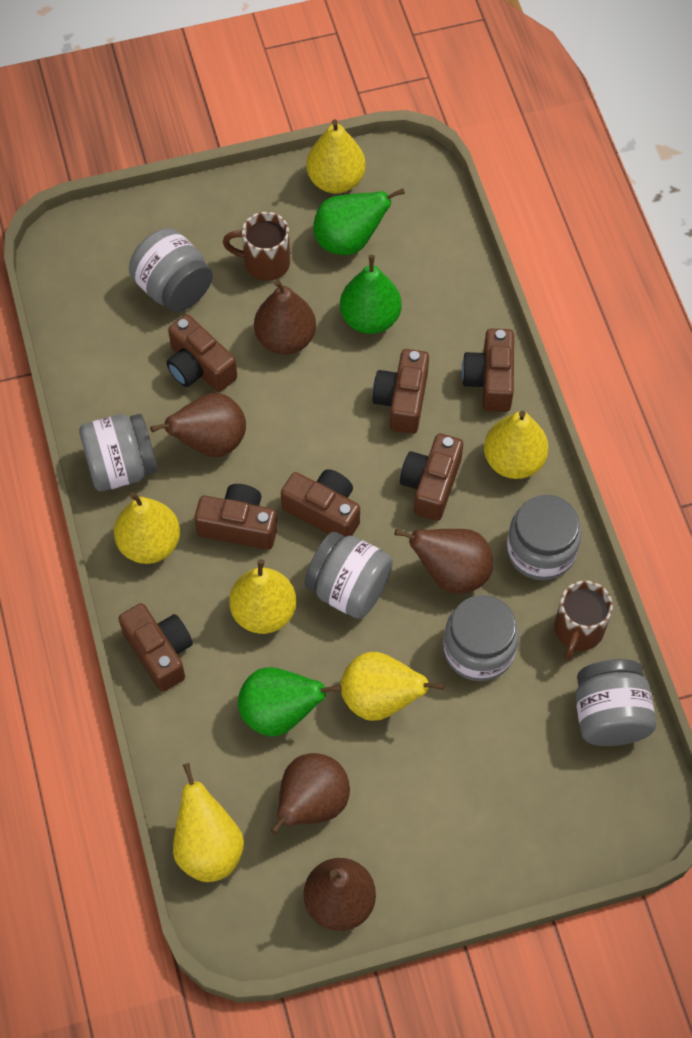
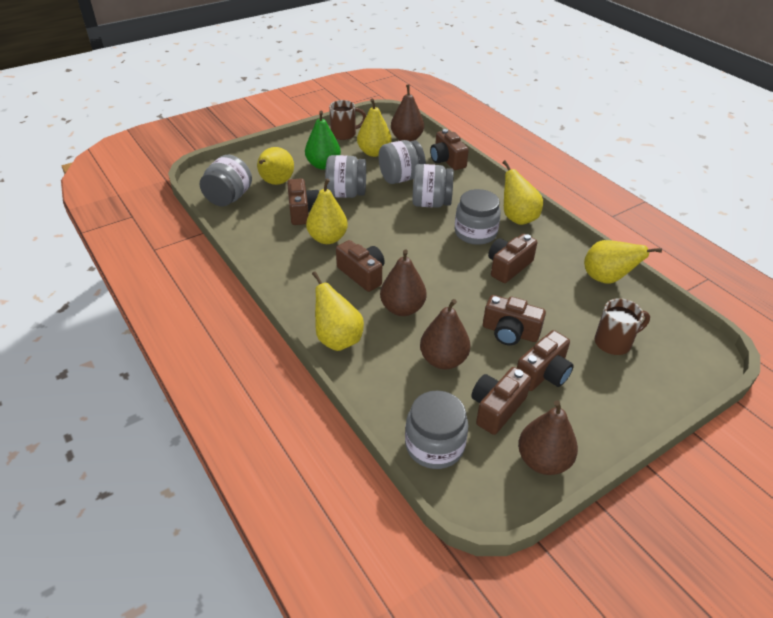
brown pear: [150,393,246,457] [254,280,316,354] [271,753,350,835] [304,858,376,931] [395,529,493,594] = 5 -> [380,249,427,316] [391,84,424,141] [420,299,471,369] [518,400,578,475] = 4
green pear: [238,667,342,736] [313,188,405,255] [340,255,401,334] = 3 -> [305,111,341,169] = 1

